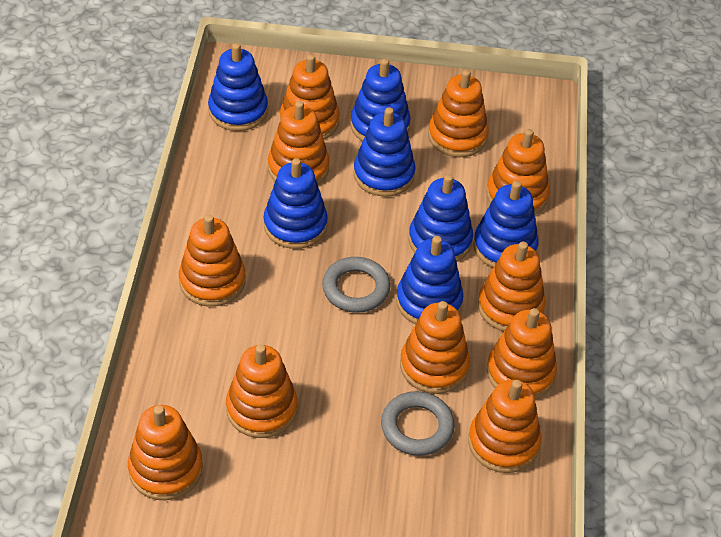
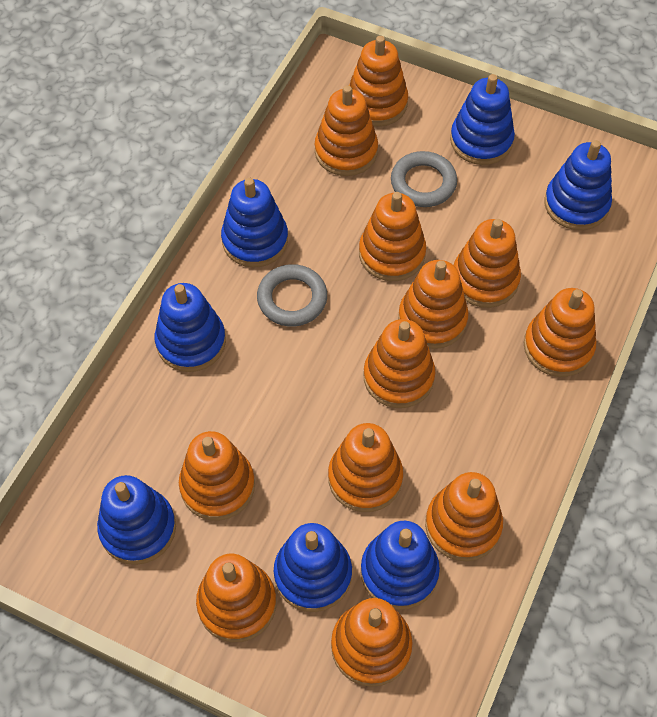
orange stacking toy: [128,405,203,500] [179,215,246,307] [226,344,297,438] [268,101,329,185] [280,54,340,139] [400,301,470,394] [428,70,489,157] [468,380,541,473] [478,242,545,331] [486,129,550,215] [486,308,557,399] = 11 -> [179,431,255,521] [196,554,276,642] [315,85,378,176] [328,423,403,512] [331,598,412,687] [349,36,408,127] [359,192,426,281] [364,319,435,408] [398,260,469,349] [425,472,503,561] [454,219,521,308] [524,288,596,377] = 12

